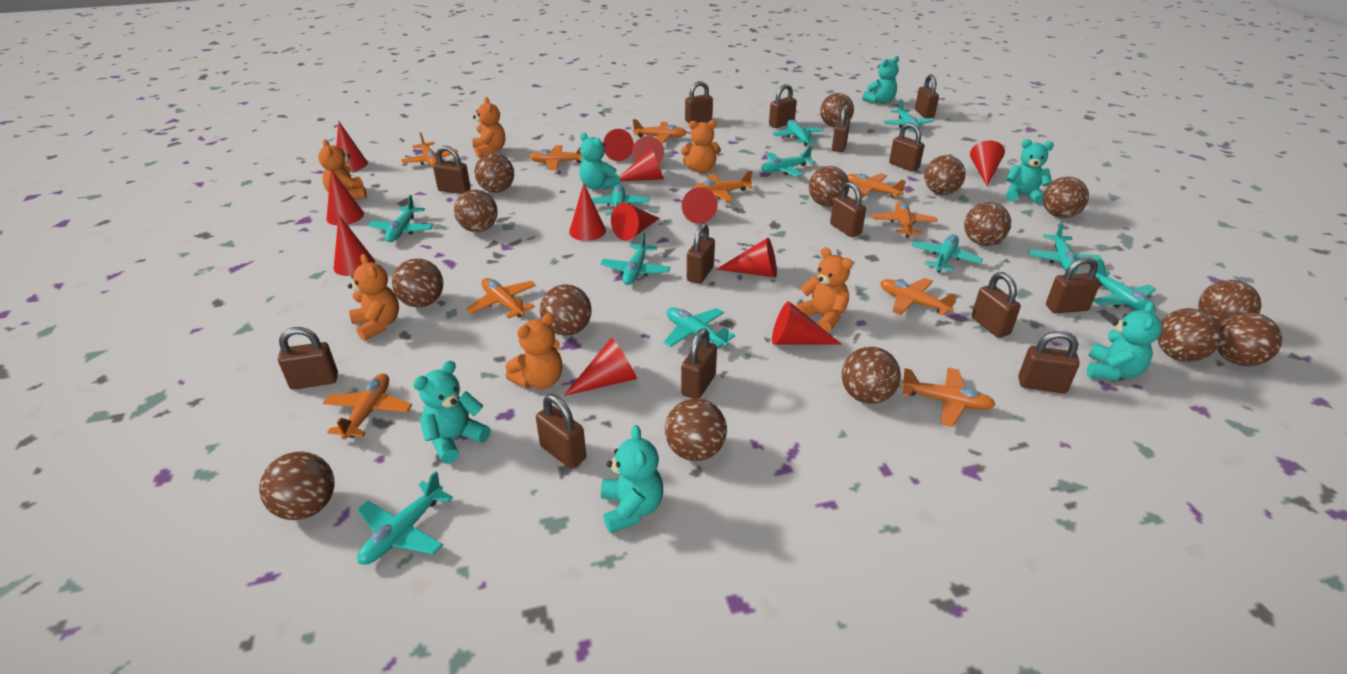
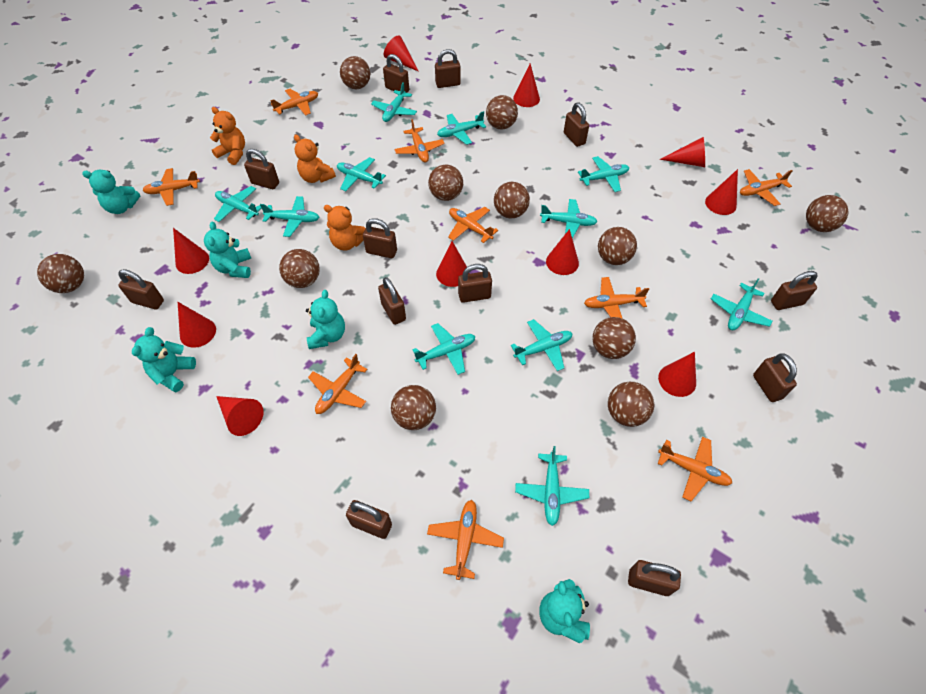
brown ball: [259,451,335,520] [392,259,443,307] [454,190,498,232] [475,153,514,193] [540,284,592,336] [665,398,727,461] [809,166,849,207] [820,93,854,127] [842,347,901,404] [924,155,966,195] [964,202,1011,246] [1043,177,1089,218] [1157,308,1221,362] [1198,280,1261,325] [1217,312,1282,366] = 15 -> [37,254,84,293] [279,249,320,288] [340,56,370,89] [391,385,436,430] [428,165,463,201] [486,95,518,129] [494,182,530,218] [592,317,636,359] [598,227,637,265] [608,382,654,427] [806,195,848,232] = 11
brown padlock: [278,327,338,390] [433,146,471,194] [536,394,586,468] [681,328,717,399] [685,81,713,123] [687,223,715,284] [769,84,797,128] [830,181,866,237] [832,105,850,152] [889,123,925,172] [915,74,939,118] [972,272,1021,338] [1018,331,1080,394] [1046,257,1100,313] = 14 -> [118,269,164,309] [244,149,279,189] [346,500,392,539] [363,218,397,258] [378,277,406,325] [383,54,409,93] [435,49,461,88] [458,264,492,303] [564,102,589,147] [628,560,681,596] [753,353,797,402] [771,271,818,310] = 12
orange plane: [323,373,412,440] [401,132,458,167] [466,278,536,319] [529,145,582,170] [633,119,687,144] [693,170,753,202] [847,173,906,198] [872,201,938,238] [880,278,957,316] [900,368,996,427] = 10 -> [142,168,200,206] [270,89,318,116] [308,354,368,414] [394,119,445,163] [427,500,504,580] [448,207,498,243] [584,277,649,319] [657,437,732,501] [740,169,792,206] = 9
orange teddy bear: [318,139,367,199] [348,254,399,341] [473,97,505,158] [506,313,563,389] [681,120,721,173] [795,247,853,332] = 6 -> [210,107,245,165] [294,134,336,183] [324,205,365,251] = 3
red cone: [327,169,364,225] [334,215,375,276] [336,121,368,172] [563,338,637,396] [569,183,606,241] [603,129,634,161] [611,203,659,241] [619,148,664,181] [632,136,664,164] [682,187,718,224] [716,238,777,277] [772,301,841,345] [970,140,1005,186] = 13 -> [173,228,209,274] [178,302,216,348] [216,396,264,436] [384,36,419,72] [436,241,469,287] [513,64,540,107] [546,229,579,275] [658,352,696,397] [659,137,705,167] [705,169,738,215] = 10
turquoise teddy bear: [413,361,490,464] [579,132,620,190] [601,425,663,533] [862,56,899,104] [1006,139,1054,204] [1087,301,1162,381] = 6 -> [82,170,140,214] [132,327,196,392] [204,222,251,278] [306,290,345,349] [539,579,590,643] = 5

